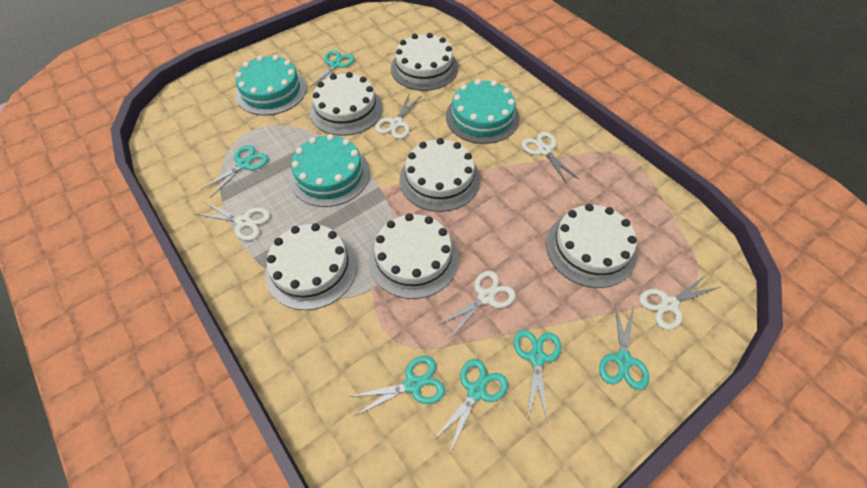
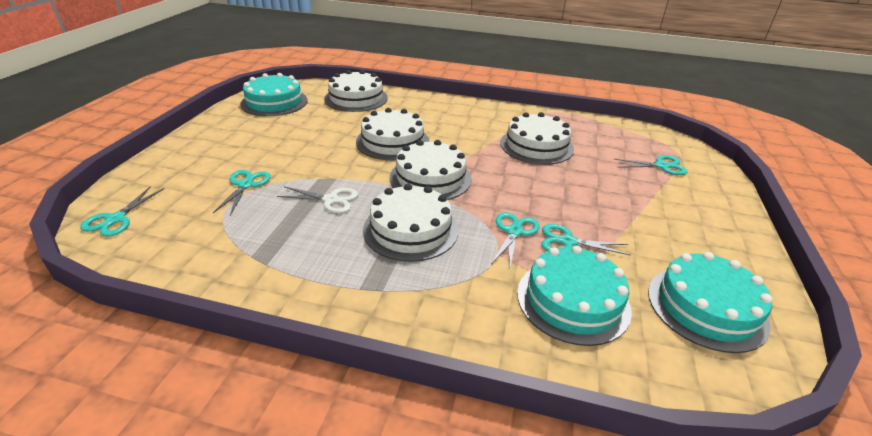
turquoise scissors: [200,145,269,198] [310,50,355,87] [349,356,445,416] [432,359,508,452] [514,330,561,422] [599,303,649,390] = 6 -> [80,186,164,237] [213,170,271,216] [491,212,540,268] [541,224,631,256] [614,155,688,175] = 5
white cake: [265,223,357,310] [310,72,383,136] [369,213,459,299] [391,33,458,91] [399,138,480,212] [546,204,637,288] = 6 -> [324,70,388,112] [356,108,429,160] [363,184,459,262] [390,140,472,200] [501,112,574,165] = 5
white scissors: [195,202,270,241] [375,93,421,139] [438,271,516,338] [521,132,579,184] [639,274,720,330] = 5 -> [277,187,358,213] = 1

